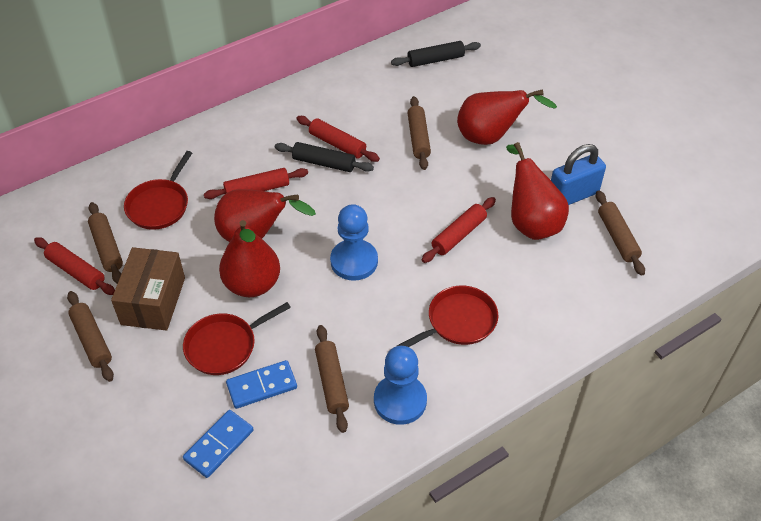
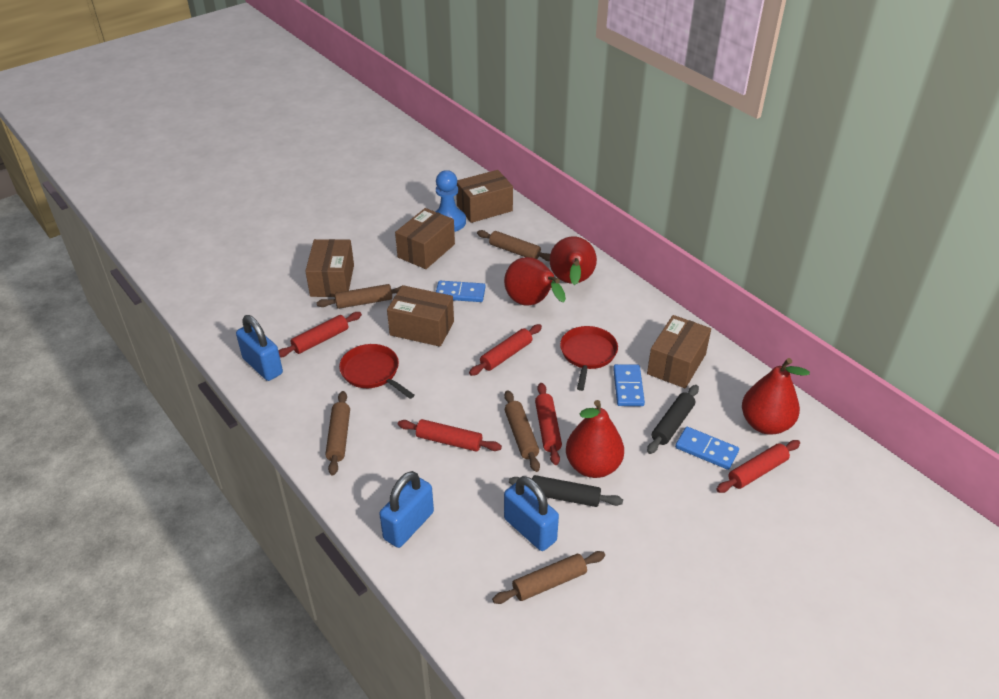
blue domino: [183,410,254,478] [226,360,297,409] = 2 -> [436,281,485,302] [613,364,645,406] [675,427,739,470] = 3
blue padlock: [551,144,606,205] = 1 -> [236,315,283,381] [379,471,434,548] [504,476,559,551] = 3
blue pawn: [330,204,378,281] [374,346,427,425] = 2 -> [435,170,466,232] = 1
brown box: [111,247,185,330] = 1 -> [305,239,354,297] [387,285,454,347] [395,208,455,269] [456,170,513,223] [647,315,711,388] = 5
red pan: [124,151,192,230] [183,302,291,375] [397,286,498,347] = 3 -> [339,344,415,399] [560,326,618,391] = 2
red rolling pin: [34,237,115,295] [204,168,308,199] [296,116,380,162] [422,197,496,263] = 4 -> [279,312,362,358] [398,419,502,452] [469,324,542,376] [535,383,562,465] [716,440,800,493] = 5

